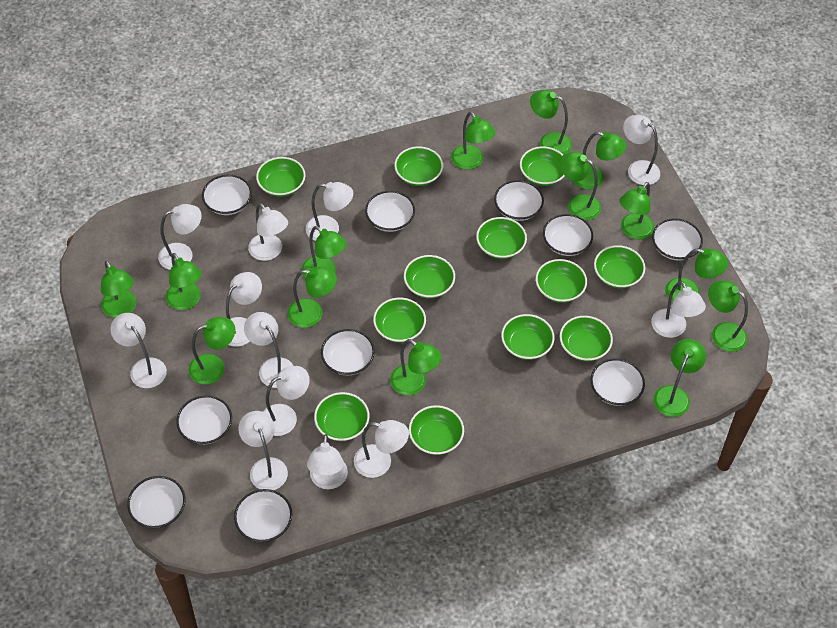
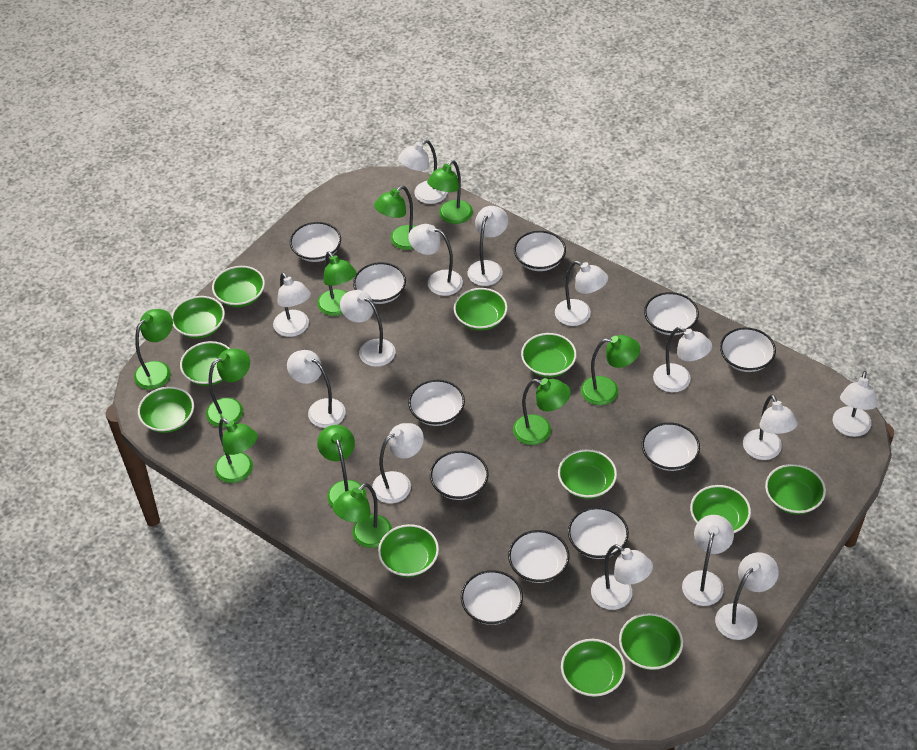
green lamp: [101,261,136,318] [166,253,202,310] [189,317,235,384] [288,267,337,328] [302,226,346,279] [390,339,442,395] [451,112,495,170] [530,90,572,155] [560,152,601,220] [573,132,627,190] [619,182,654,240] [653,339,706,417] [665,248,728,302] [708,280,748,352] = 14 -> [134,309,173,390] [206,349,250,427] [214,418,258,483] [317,251,357,316] [317,425,366,508] [333,483,392,548] [374,186,416,250] [427,160,473,224] [513,378,571,445] [581,335,640,405] = 10
white bowl: [127,476,185,528] [176,395,232,444] [202,175,252,215] [234,489,292,542] [321,329,375,375] [365,191,415,232] [494,180,544,221] [543,214,593,256] [591,358,645,406] [652,218,703,261] = 10 -> [290,222,341,262] [353,262,406,304] [408,380,465,426] [430,451,488,500] [461,570,523,625] [508,530,570,583] [514,231,566,271] [568,507,629,559] [642,422,700,471] [644,292,699,335] [720,327,776,372] = 11
white lamp: [111,313,167,388] [158,204,202,270] [226,272,262,347] [238,411,288,490] [244,312,293,388] [248,203,288,261] [263,366,310,436] [306,182,353,241] [307,434,348,489] [354,420,409,478] [623,115,660,185] [651,281,706,338] = 12 -> [273,272,311,337] [287,350,346,428] [340,290,396,367] [372,423,424,503] [398,140,448,204] [408,224,463,296] [468,206,508,286] [555,261,608,326] [591,544,653,610] [653,327,712,392] [682,515,734,606] [715,552,779,640] [743,394,798,460] [833,371,878,437] = 14

